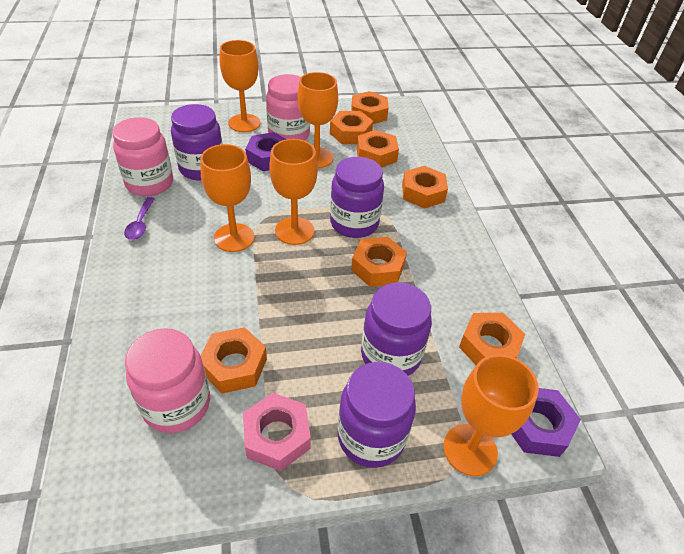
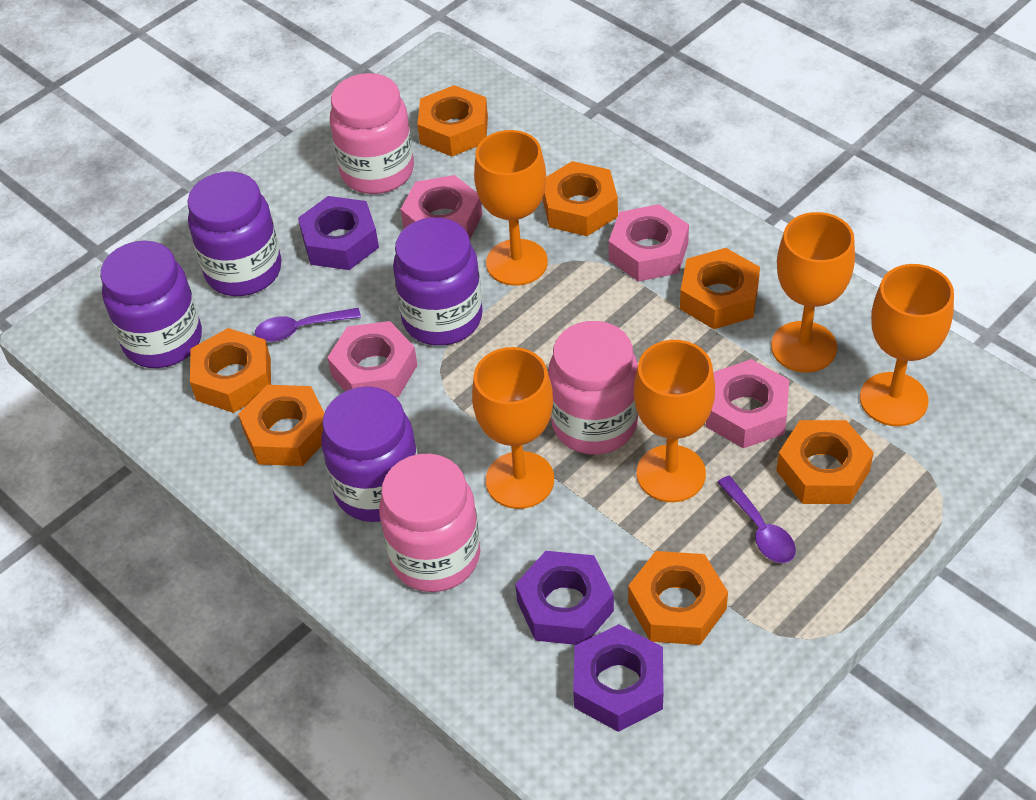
pink nut: [243,393,311,471] = 1 -> [327,321,417,397] [401,175,482,239] [609,204,689,282] [706,359,789,448] = 4
purple nut: [245,132,286,171] [512,388,581,457] = 2 -> [298,196,379,270] [515,551,614,645] [573,624,664,732] = 3
purple spoon: [124,197,155,240] = 1 -> [255,308,361,342] [717,476,796,563] = 2

